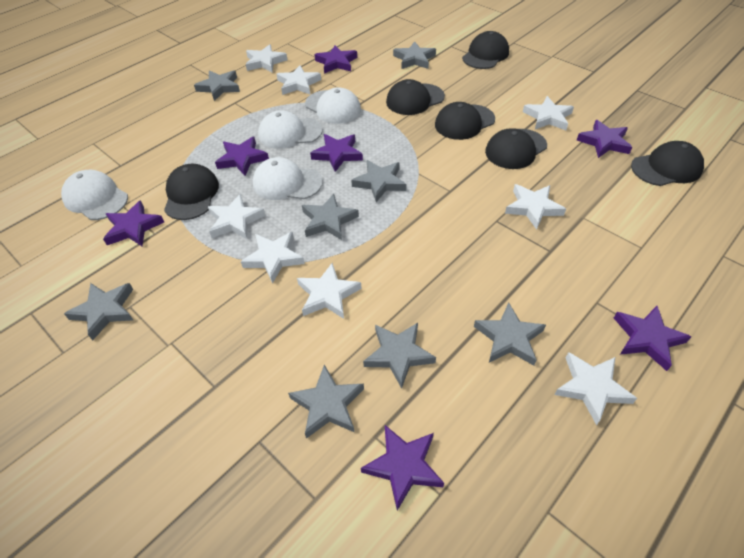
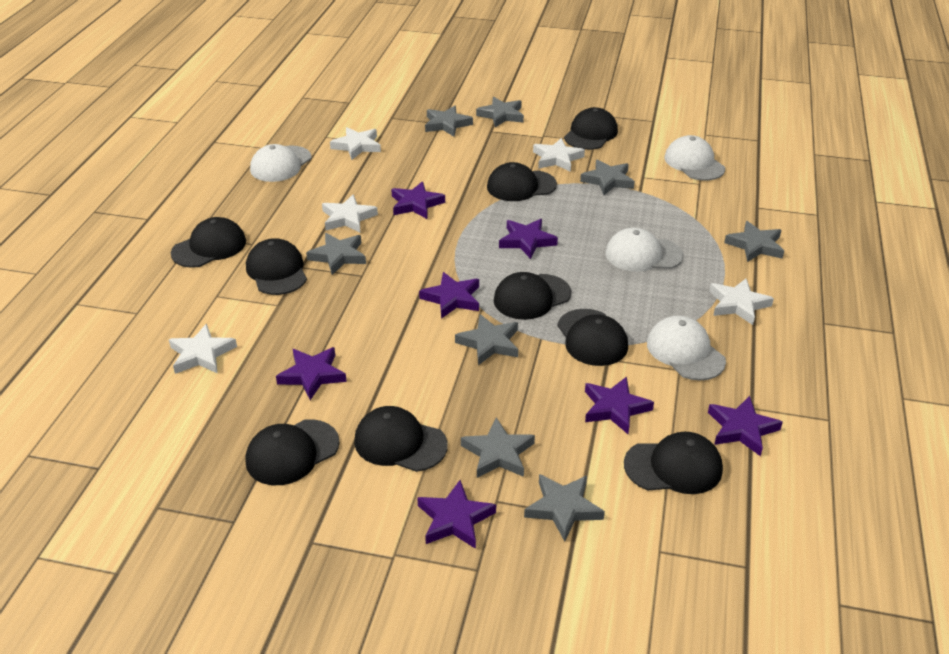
black cap: [164,164,219,220] [386,79,445,115] [435,102,495,140] [462,31,509,69] [485,128,547,169] [631,141,704,186] = 6 -> [171,217,246,268] [246,238,307,295] [246,419,340,485] [354,406,448,472] [487,162,557,201] [494,272,571,320] [557,309,628,366] [564,107,618,150] [624,432,723,494] = 9
white star: [208,194,266,239] [241,232,305,284] [246,44,287,73] [276,65,321,95] [297,263,361,319] [505,184,566,230] [523,96,574,130] [554,352,637,425] = 8 -> [169,324,237,374] [322,194,378,233] [330,127,381,160] [533,138,585,172] [709,279,774,325] = 5

